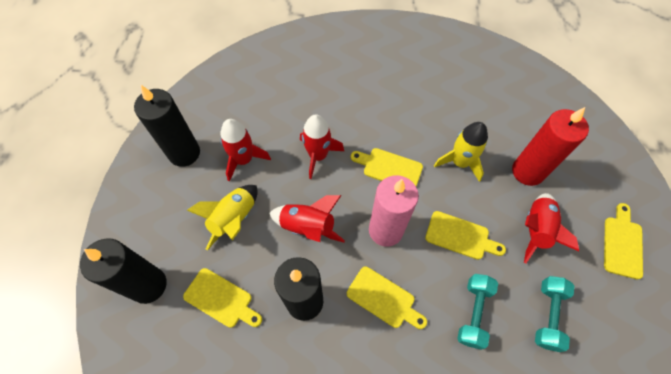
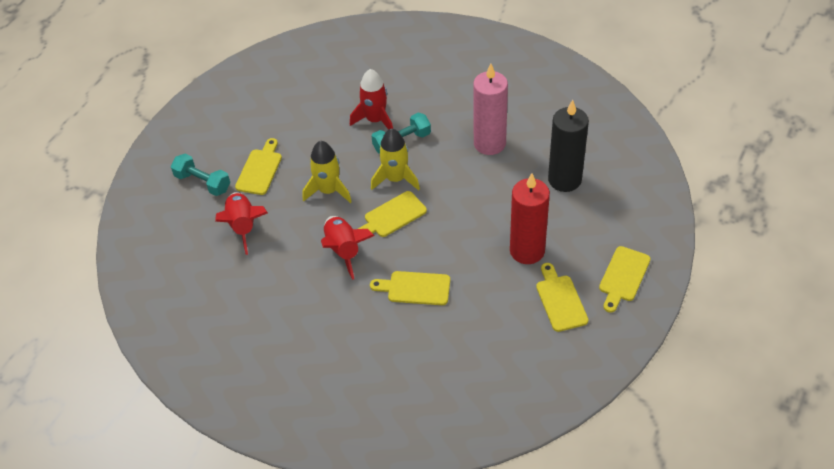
black candle: [80,238,167,304] [134,85,200,167] [274,257,323,321] = 3 -> [548,100,589,192] = 1
red rocket: [220,119,271,181] [269,195,345,243] [300,114,344,179] [524,193,579,264] = 4 -> [215,192,268,255] [321,216,375,280] [350,69,393,130] = 3

